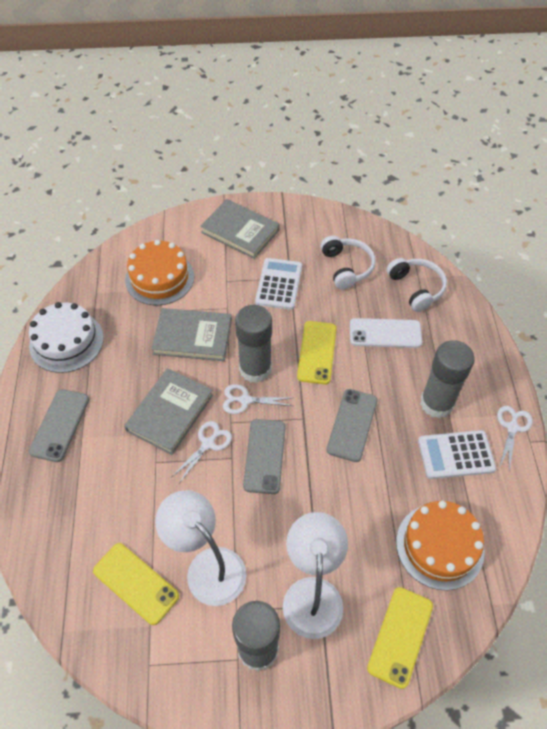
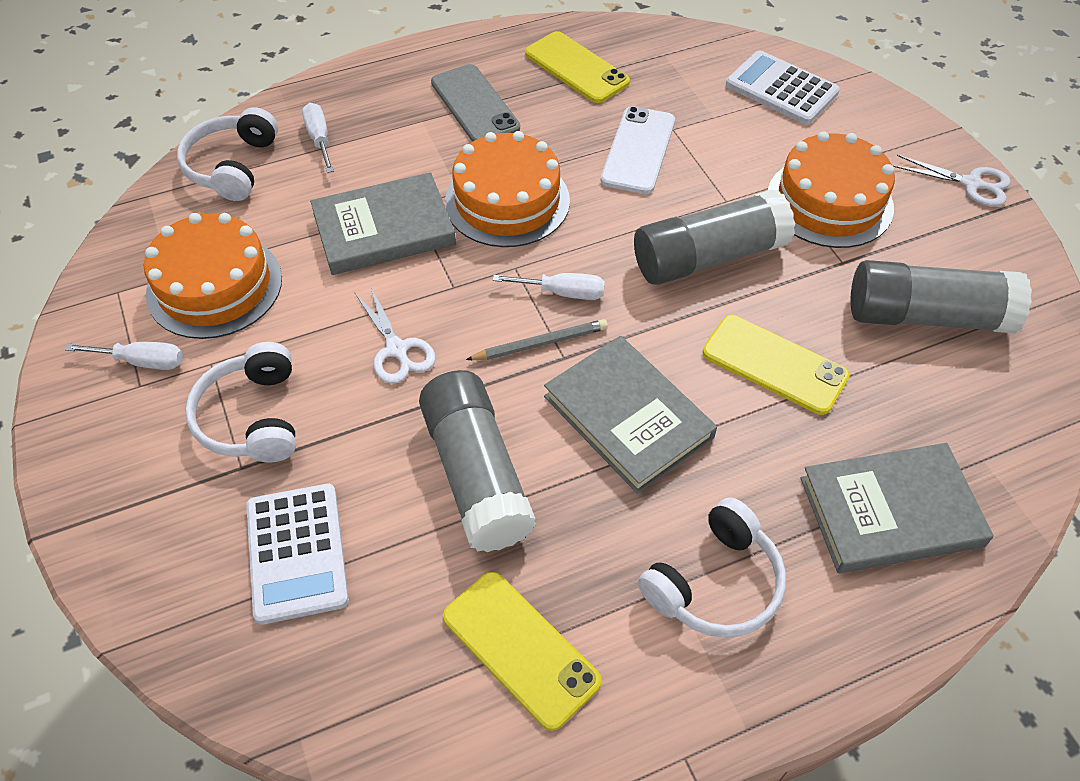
grey pencil: none = 0 -> [466,319,608,360] = 1
grey phone: [29,389,89,462] [243,419,286,494] [327,389,377,462] = 3 -> [431,64,520,142] = 1
orange cake: [125,240,194,305] [396,501,485,590] = 2 -> [144,213,282,339] [445,131,570,247] [767,131,895,248] = 3
white cake: [29,302,104,373] = 1 -> none = 0
white headphones: [321,235,376,289] [387,258,447,312] = 2 -> [177,107,278,201] [185,342,296,463] [638,498,786,638] = 3
white lamp: [155,490,246,606] [283,512,348,639] = 2 -> none = 0
white scissors: [171,421,232,482] [223,384,293,414] [497,406,533,472] = 3 -> [355,287,436,384] [893,155,1011,207] = 2
white screwdriver: none = 0 -> [65,342,183,370] [302,103,334,173] [492,273,605,300] = 3

